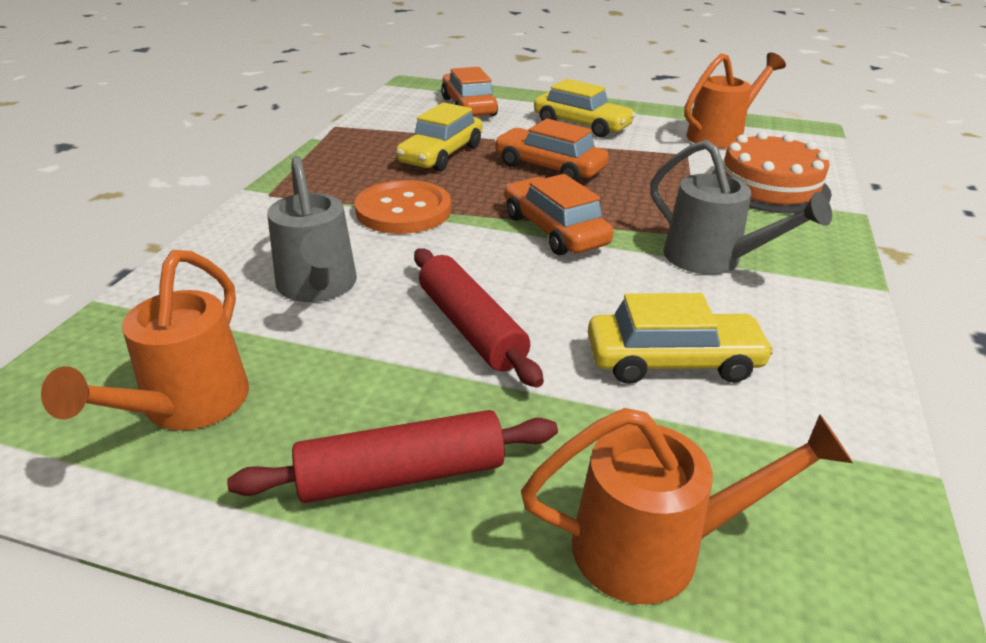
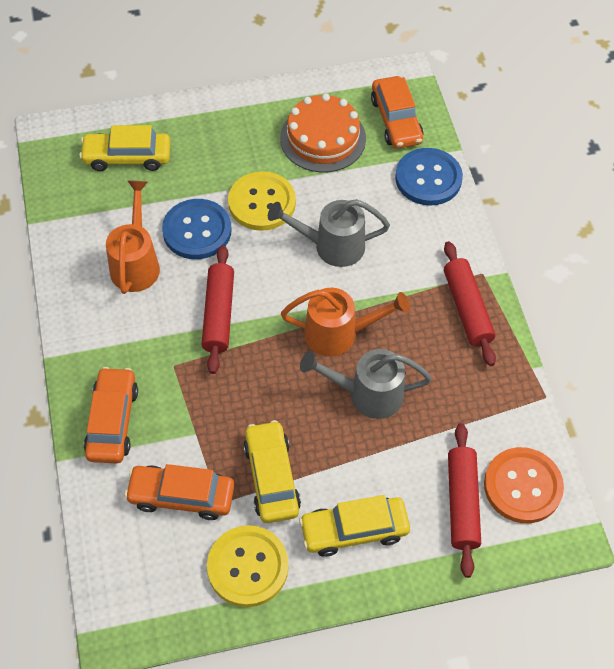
blue button: none = 0 -> [162,199,231,259] [395,148,463,206] = 2
orange watering can: [41,250,249,430] [521,408,853,605] [684,52,786,149] = 3 -> [106,181,160,294] [281,288,410,356] = 2
red rolling pin: [227,410,558,503] [414,248,544,388] = 2 -> [201,245,234,374] [444,241,496,366] [448,423,481,578] = 3
yellow button: none = 0 -> [207,525,289,607] [228,171,296,231] = 2

